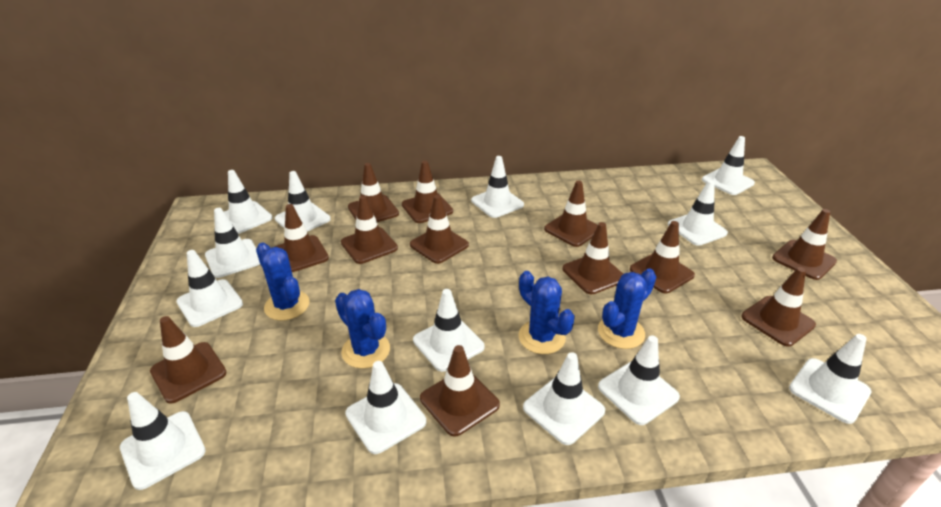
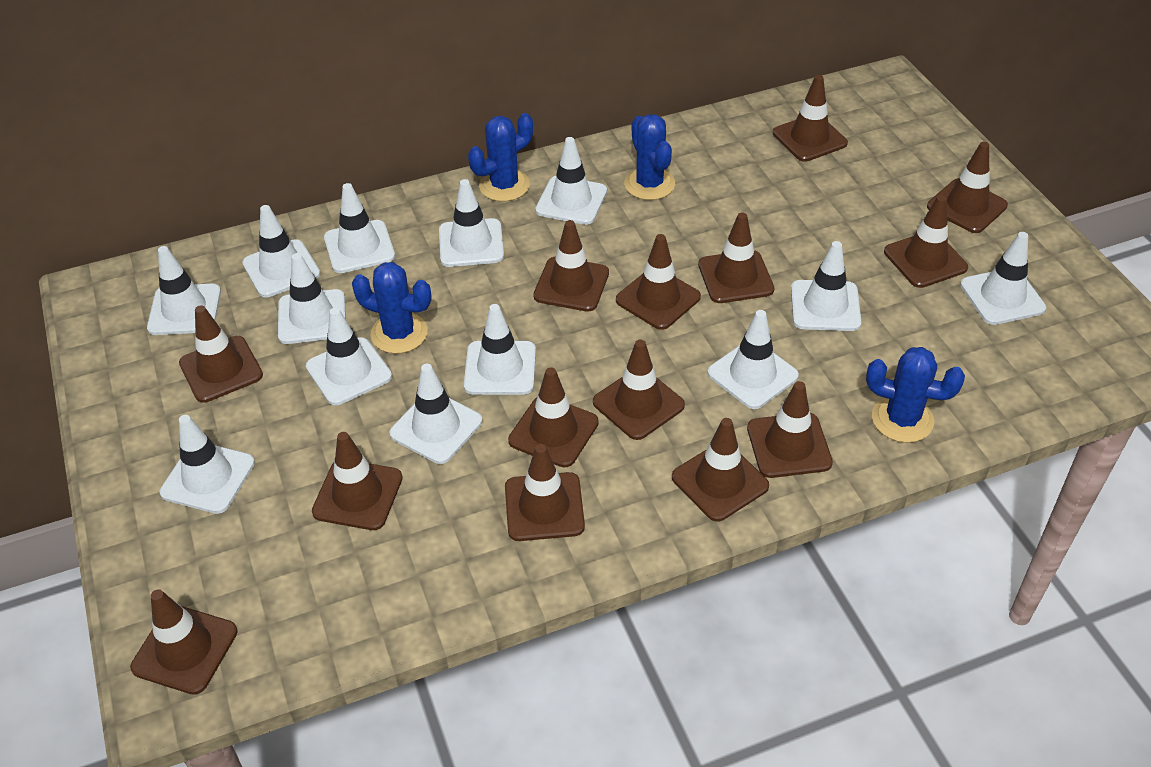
brown traffic cone: [150,316,227,404] [275,204,329,272] [341,195,398,264] [348,163,399,222] [402,161,453,223] [410,195,469,264] [420,345,500,437] [544,180,598,247] [562,222,623,294] [630,221,695,293] [741,267,816,347] [772,209,837,280] = 12 -> [130,589,238,695] [179,305,263,403] [312,432,403,530] [505,444,585,541] [508,367,599,467] [533,220,609,312] [593,340,685,440] [616,234,701,330] [672,418,769,522] [698,212,774,303] [747,381,833,478] [773,75,848,162] [884,195,968,288] [927,142,1008,233] = 14

